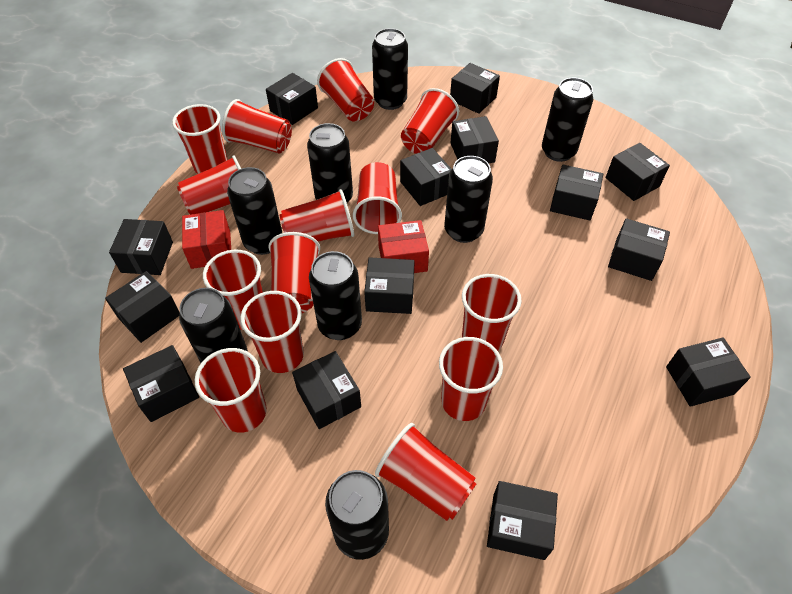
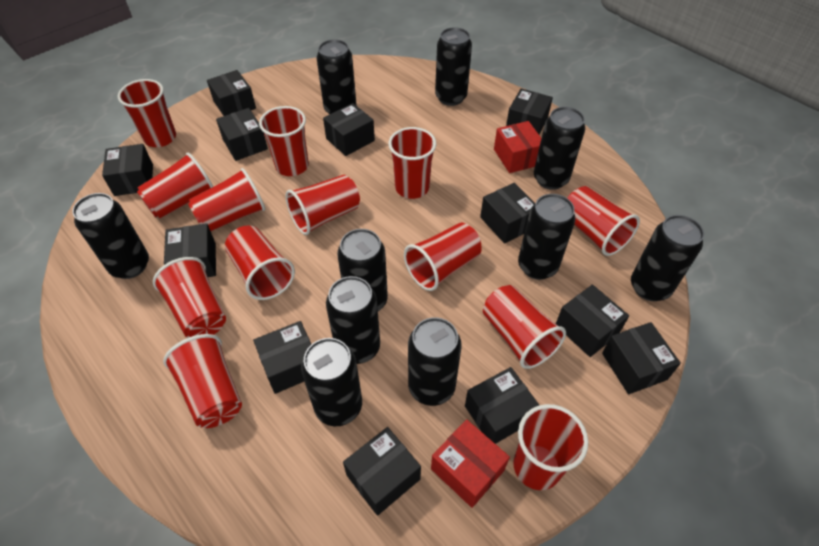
black box: [105,271,180,343] [109,219,173,275] [123,345,199,422] [266,73,318,125] [292,351,361,429] [364,257,415,314] [400,148,451,206] [450,63,500,114] [450,116,499,163] [487,481,558,560] [550,165,603,221] [605,143,670,201] [608,218,670,281] [666,337,751,407] = 14 -> [102,144,153,196] [164,223,216,277] [207,70,256,116] [216,108,268,161] [253,321,311,394] [323,103,375,156] [343,427,421,516] [465,367,539,444] [480,183,535,244] [506,88,553,135] [556,285,629,357] [602,322,681,394] = 12
black can: [179,288,248,363] [227,167,282,255] [307,123,353,203] [309,251,362,340] [325,470,389,560] [372,28,408,110] [444,156,493,243] [542,78,593,162] = 8 -> [72,193,149,279] [301,338,362,426] [317,39,356,115] [326,276,380,364] [337,229,388,311] [408,317,462,406] [435,27,472,106] [518,194,575,280] [534,107,585,190] [631,215,704,301] = 10
red cup: [172,104,227,174] [177,155,241,215] [195,348,267,433] [203,250,263,330] [222,99,292,153] [240,291,304,373] [268,232,320,313] [279,189,355,242] [317,58,374,121] [353,162,402,234] [375,423,476,521] [401,88,459,154] [439,337,503,421] [462,274,521,351] = 14 -> [118,79,176,147] [137,153,213,218] [153,257,226,338] [163,334,242,428] [188,168,265,231] [225,225,295,300] [259,106,309,176] [285,175,360,235] [388,127,436,199] [404,223,482,291] [483,285,566,369] [513,404,588,490] [567,186,640,256] = 13

